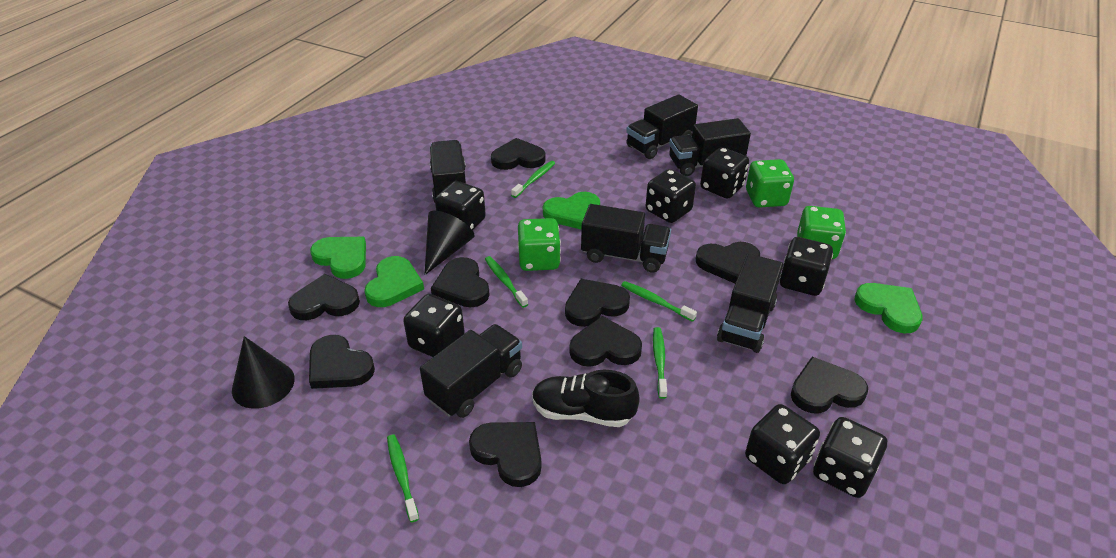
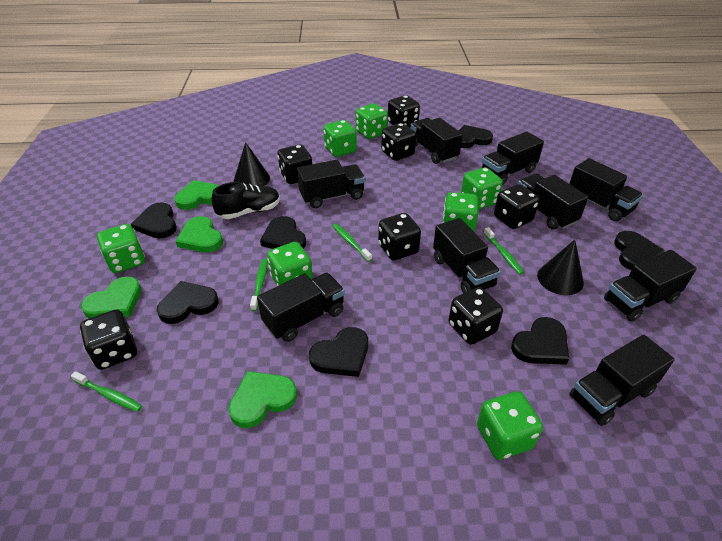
black heart: [288,274,360,320] [309,335,375,389] [431,257,490,308] [469,422,542,487] [491,138,546,170] [565,279,630,327] [570,316,642,367] [696,242,760,283] [791,357,868,413] = 9 -> [131,203,177,239] [157,281,219,324] [260,216,306,249] [309,327,368,377] [458,125,493,148] [511,317,569,365] [614,231,665,270] = 7
black truck: [420,324,522,418] [430,140,466,202] [581,204,671,273] [626,94,698,159] [669,118,751,176] [717,254,783,353] = 6 -> [257,273,345,342] [297,160,365,208] [411,118,463,164] [433,218,501,293] [481,131,544,185] [518,173,588,230] [569,158,643,221] [569,335,675,426] [604,250,697,322] = 9
green dice: [518,218,561,271] [746,159,794,208] [797,206,846,259] = 3 -> [97,224,145,273] [267,242,313,286] [323,120,357,157] [356,104,388,139] [443,192,478,231] [461,167,503,210] [477,391,543,460] = 7
green toothbrush: [387,434,419,522] [485,256,528,308] [511,161,555,198] [621,281,697,322] [653,327,667,399] = 5 -> [71,371,142,412] [250,259,268,311] [333,224,372,262] [484,227,524,275] = 4

